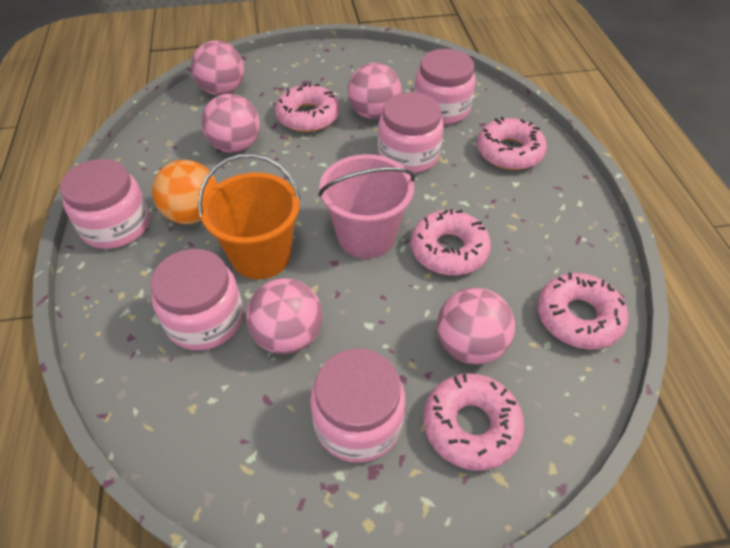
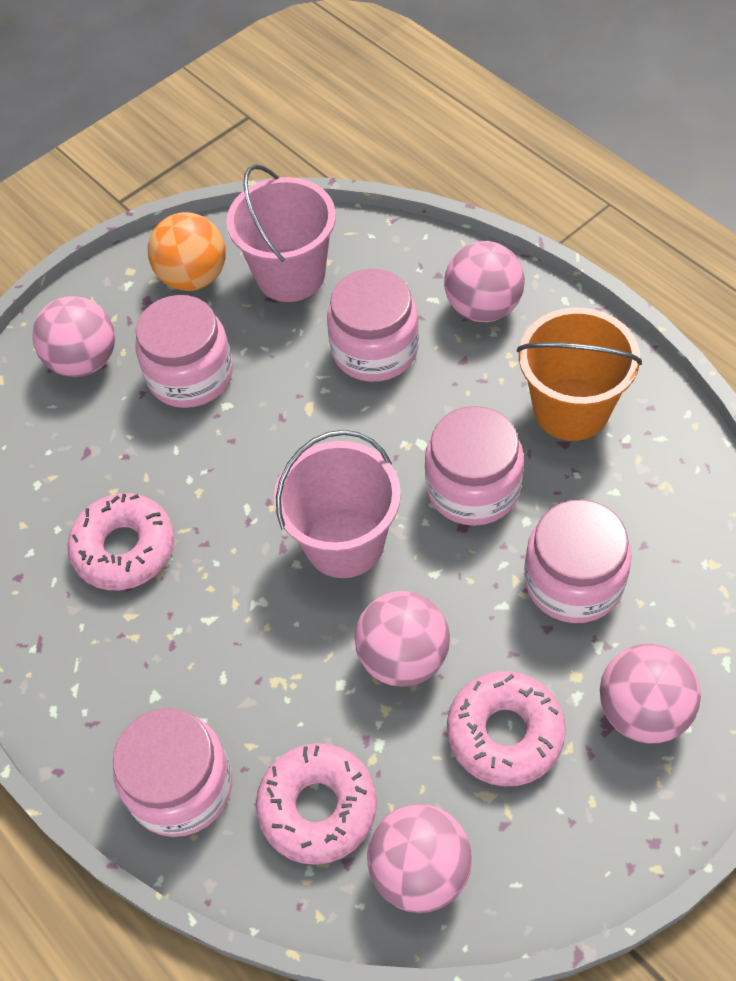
pink bucket: [318,154,415,258] = 1 -> [226,164,336,302] [274,430,401,578] = 2
pink donut: [275,83,340,132] [411,209,491,276] [423,373,524,471] [477,117,547,170] [537,273,629,350] = 5 -> [68,493,175,590] [256,743,377,865] [447,671,566,787] = 3

